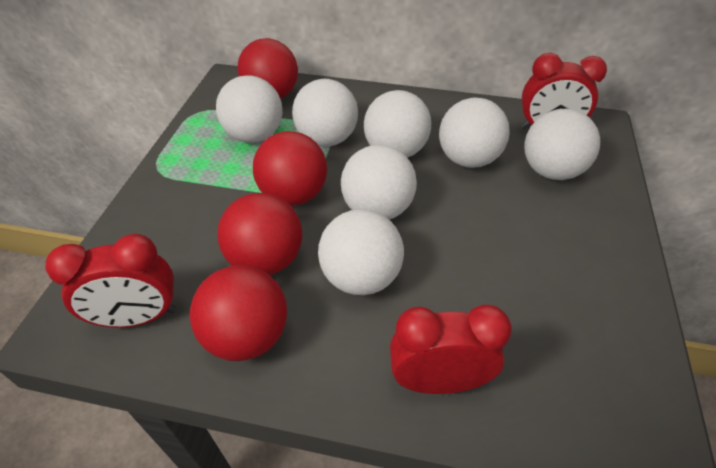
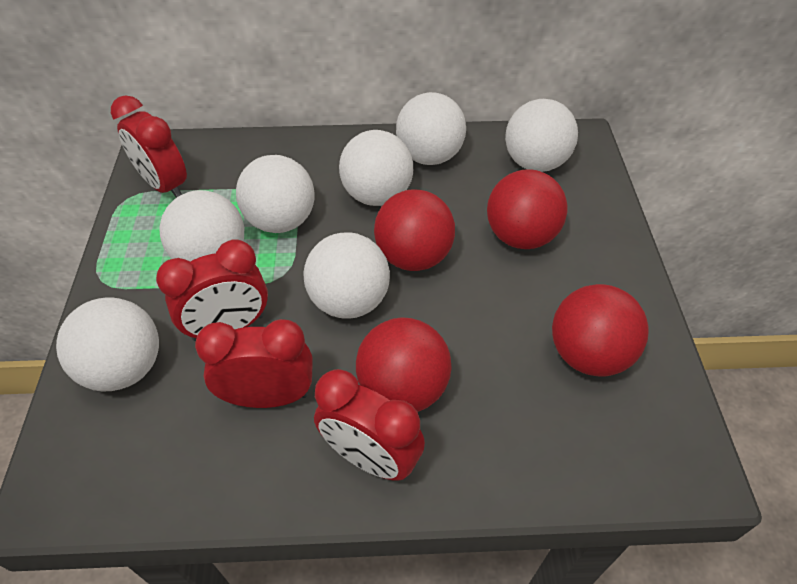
red clock: [46,234,176,328] [390,305,512,394] [521,53,607,129] = 3 -> [111,95,187,198] [156,239,268,341] [195,319,313,408] [314,369,425,481] = 4

